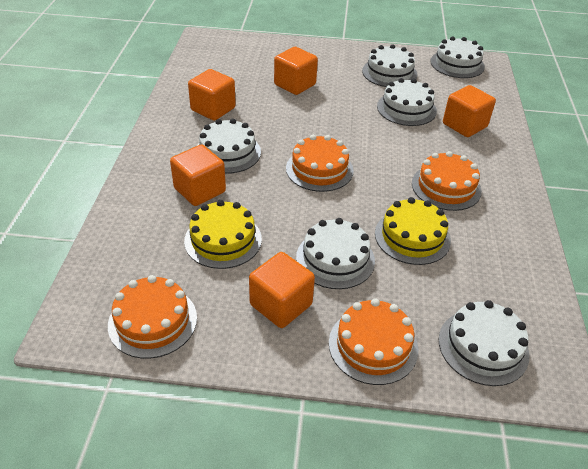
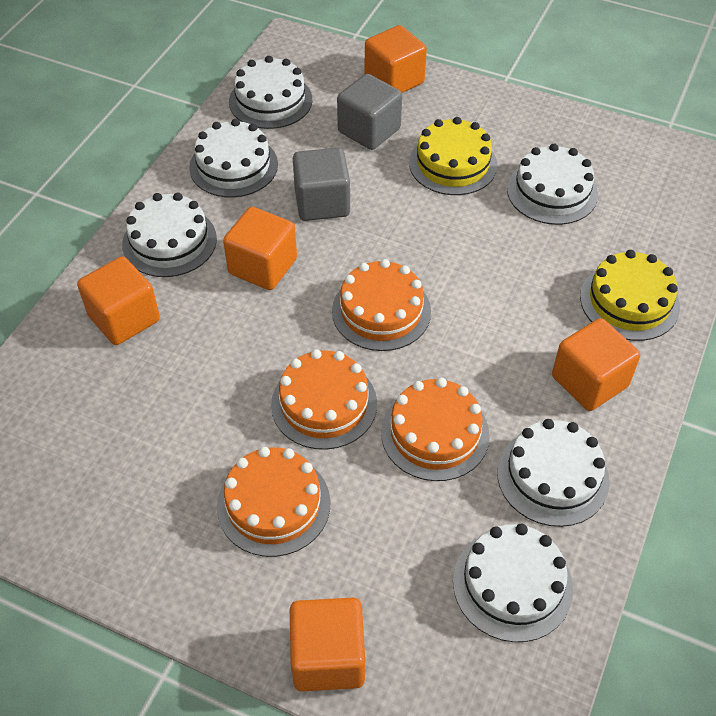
grey cube: none = 0 -> [293,148,350,221] [337,74,402,150] = 2

